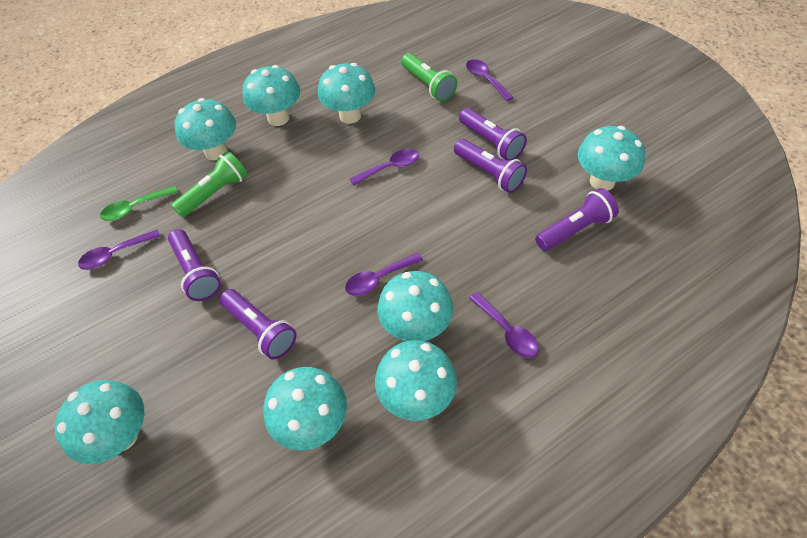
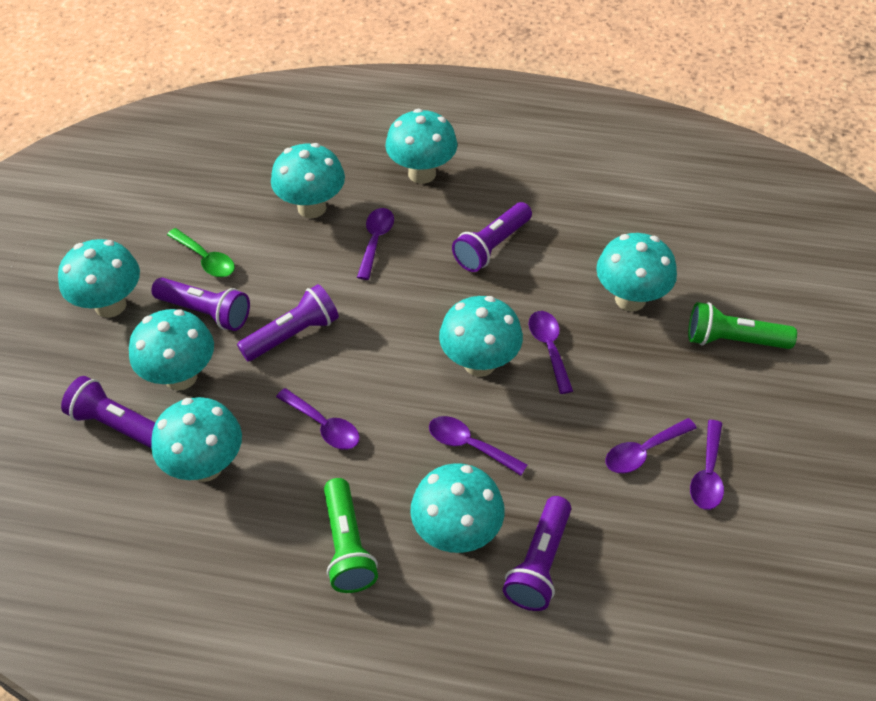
purple spoon: [78,229,161,270] [345,253,423,296] [350,149,419,186] [466,59,514,101] [469,292,539,358] = 5 -> [276,388,360,450] [357,208,394,280] [429,416,527,476] [529,311,573,394] [606,418,697,473] [690,420,724,510] = 6

